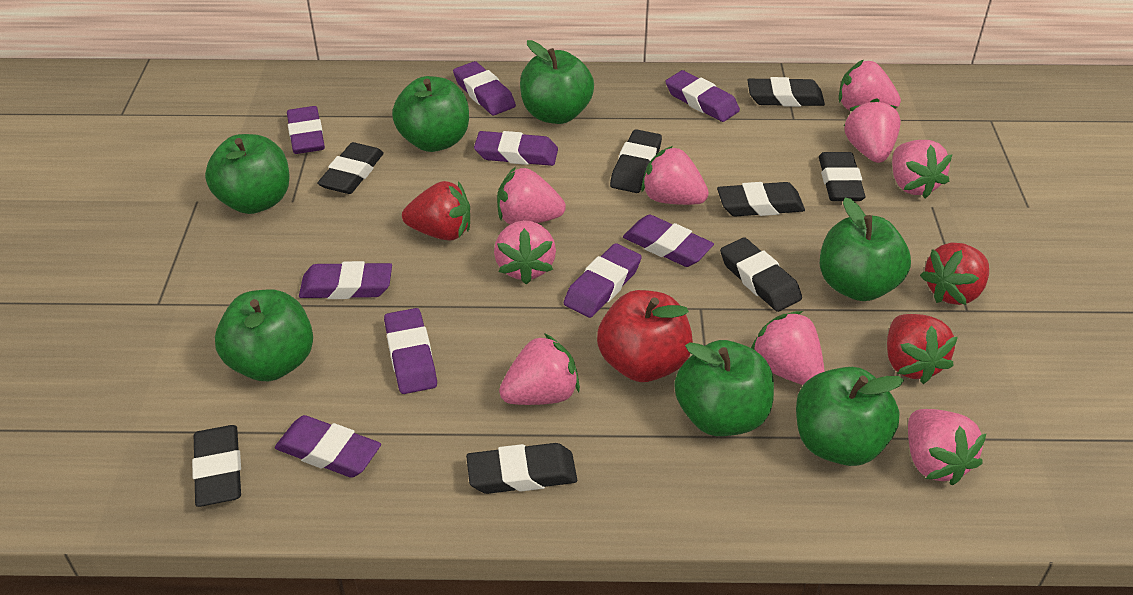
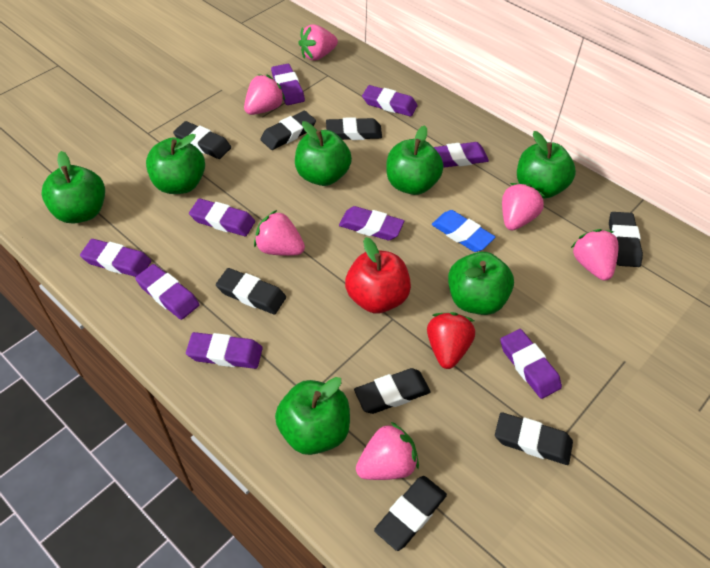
blue eraser: none = 0 -> [432,210,495,252] = 1
pink strawberry: [494,220,556,285] [497,167,566,225] [499,333,580,405] [641,146,709,205] [751,311,824,385] [839,60,901,110] [844,98,901,163] [892,140,952,198] [908,409,987,486] = 9 -> [244,74,285,115] [254,210,305,256] [298,25,338,61] [356,422,419,480] [502,183,545,230] [571,229,619,281] = 6
red strawberry: [402,181,470,241] [887,314,958,384] [920,243,989,305] = 3 -> [427,312,475,369] = 1

